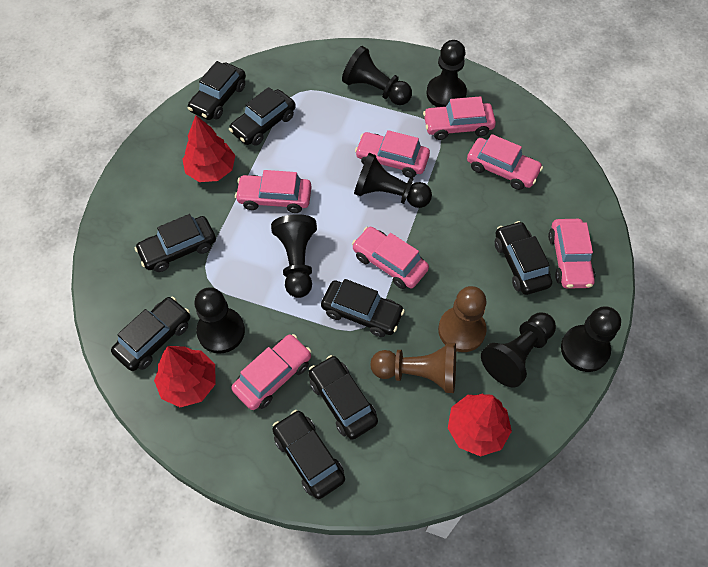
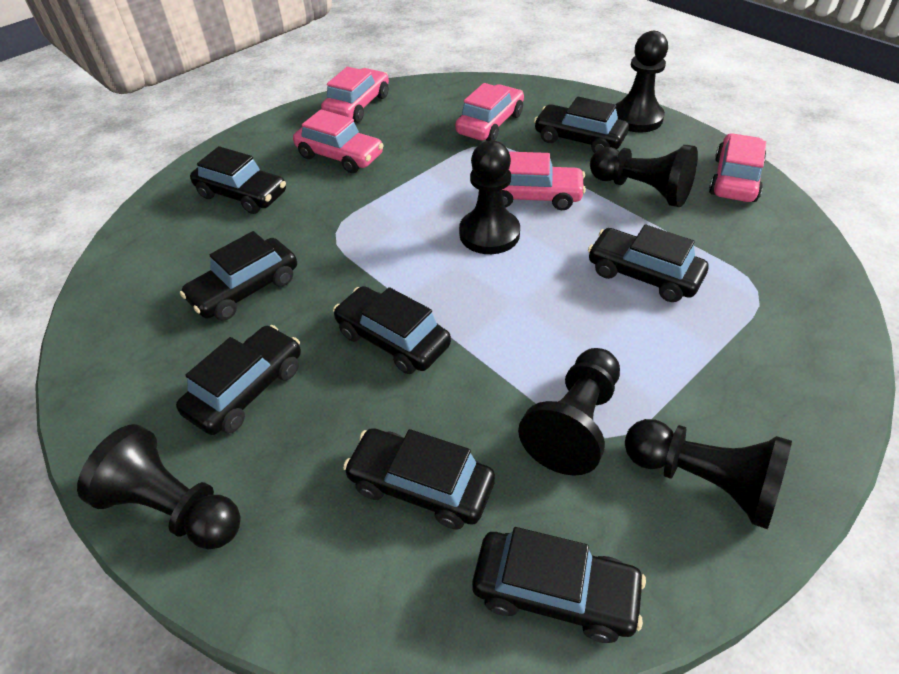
black pawn: [194,287,245,354] [271,214,317,298] [342,46,412,105] [354,153,432,208] [427,40,467,107] [481,313,556,388] [561,306,621,372] = 7 -> [77,424,241,550] [459,141,520,254] [518,348,620,475] [590,145,698,207] [615,31,668,132] [625,419,792,529] = 6
brown pawn: [371,343,456,393] [438,286,487,352] = 2 -> none = 0
pink car: [231,334,312,410] [235,170,311,213] [352,227,429,289] [355,130,430,178] [423,96,496,140] [467,134,543,190] [548,219,595,289] = 7 -> [293,109,384,173] [321,67,389,123] [455,83,524,141] [502,152,586,210] [709,133,766,202] = 5
red tree: [154,346,216,407] [182,115,235,182] [448,393,512,456] = 3 -> none = 0

